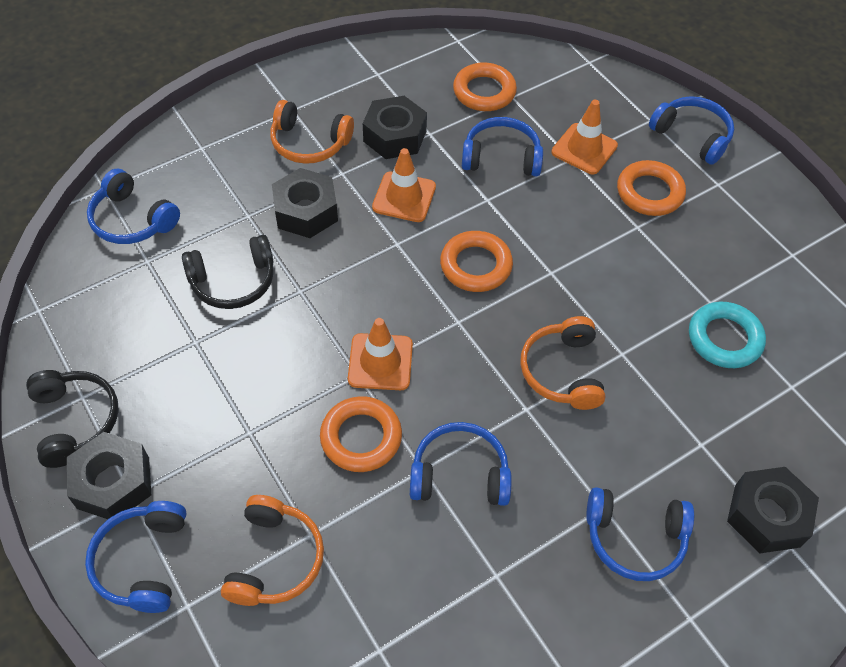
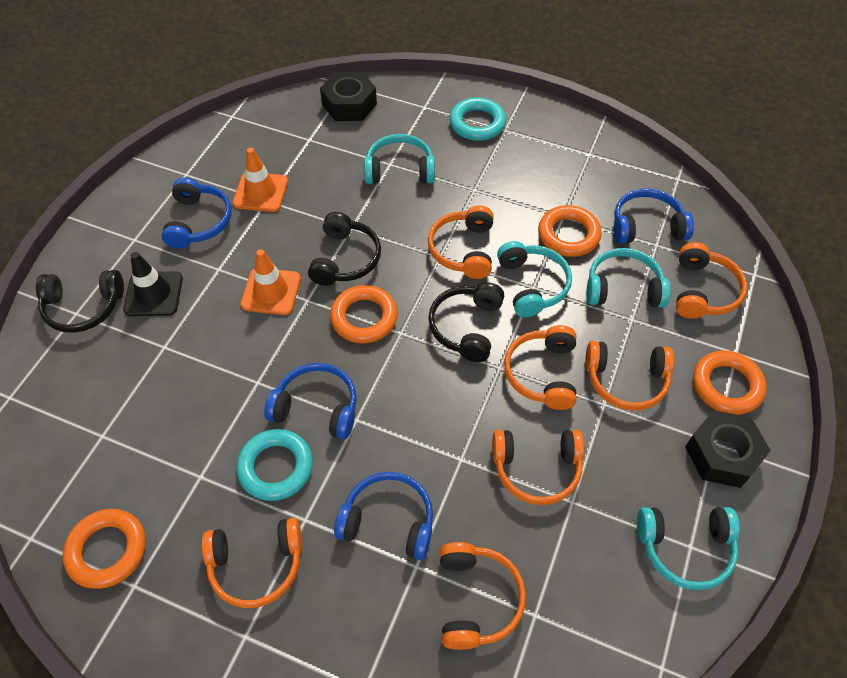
black headphones: [26,370,119,468] [182,235,274,309] = 2 -> [36,270,124,333] [308,212,381,286] [428,282,504,362] = 3
black nut: [67,432,151,519] [272,168,338,238] [363,96,427,159] [727,467,819,553] = 4 -> [320,71,377,121] [685,410,771,488] = 2
black traffic cone: none = 0 -> [123,252,183,316] = 1
blue headphones: [85,501,187,613] [87,169,180,244] [410,422,512,506] [462,117,543,177] [586,487,694,581] [649,96,734,165] = 6 -> [162,177,232,249] [264,363,357,439] [334,472,433,560] [614,188,694,244] = 4
orange headphones: [221,495,324,606] [270,100,354,164] [520,316,605,410] = 3 -> [201,518,302,608] [428,205,494,279] [440,542,526,650] [492,430,584,505] [504,325,576,410] [585,341,674,410] [676,242,747,319] = 7
orange traffic cone: [348,318,413,390] [372,148,436,222] [551,100,618,174] = 3 -> [233,148,288,212] [240,249,301,315] = 2
turquoise headphones: none = 0 -> [364,134,435,184] [497,241,572,317] [587,248,671,308] [637,507,740,590] = 4
turquoise ring: [689,302,766,368] = 1 -> [236,429,313,501] [449,97,506,141] = 2

